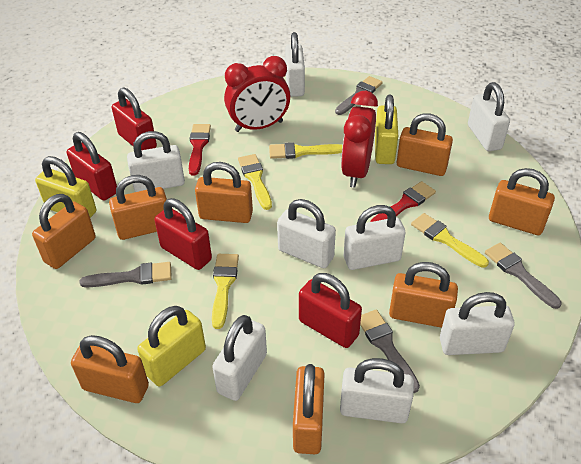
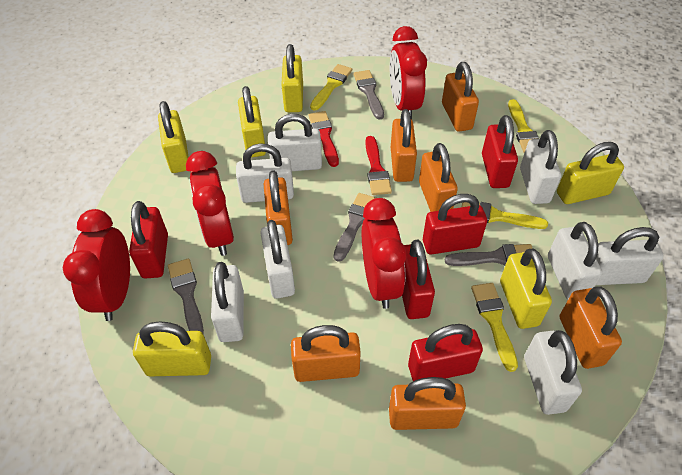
orange padlock: [32,194,96,269] [71,335,149,403] [109,175,167,240] [195,162,253,223] [293,364,325,454] [389,262,458,328] [397,113,453,176] [489,168,555,235] = 8 -> [264,170,293,245] [291,325,361,382] [389,377,466,430] [391,109,417,182] [419,143,458,212] [442,62,479,132] [560,287,622,369] = 7
red clock: [224,56,291,132] [341,91,378,188] = 2 -> [63,209,130,321] [186,151,234,256] [362,198,407,309] [390,26,427,119] = 4
red padlock: [67,132,117,201] [112,87,157,150] [155,198,212,270] [299,273,362,348] = 4 -> [129,201,168,278] [402,240,435,319] [408,324,483,381] [423,194,487,255] [482,115,518,188] = 5
yellow padlock: [35,156,96,218] [137,306,206,386] [375,95,398,164] = 3 -> [133,321,211,376] [158,101,189,173] [238,86,266,157] [281,44,303,112] [500,248,552,329] [557,142,624,204] = 6

